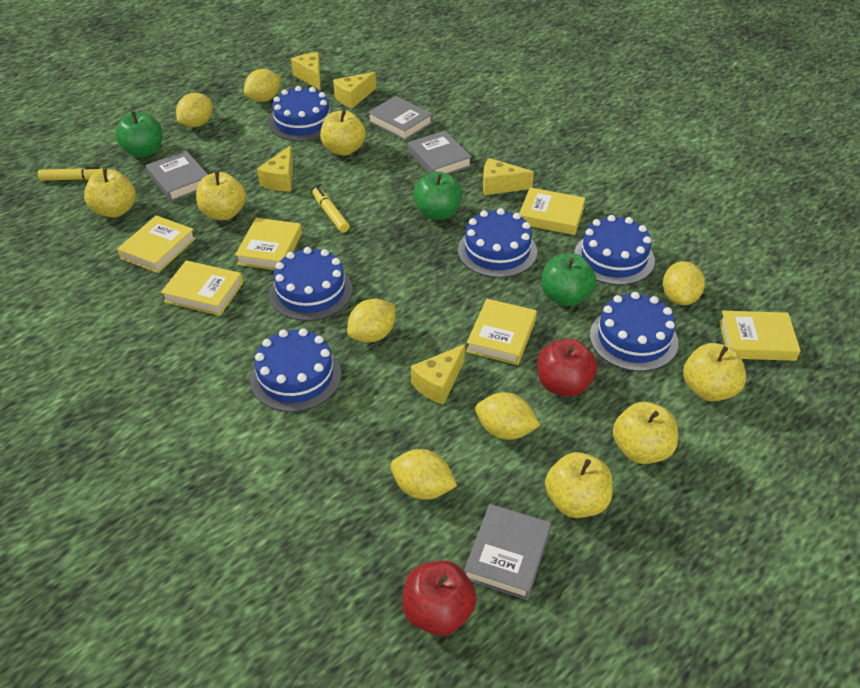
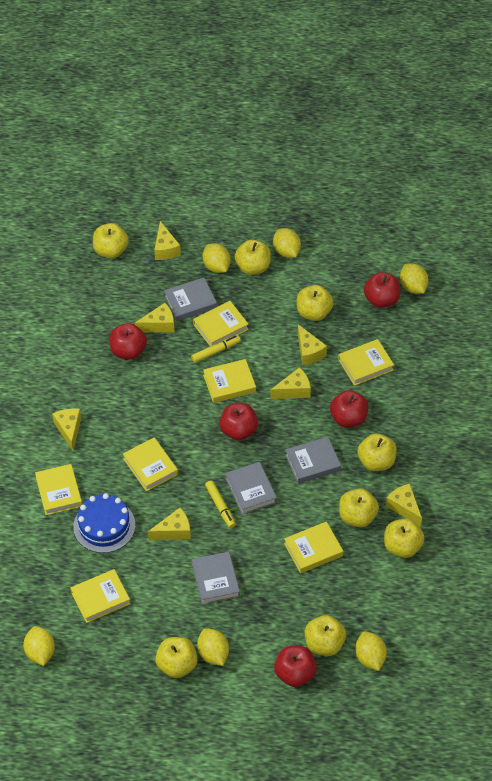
blue cake: [250,328,342,412] [269,86,332,141] [269,247,352,321] [458,208,537,278] [574,215,655,285] [590,292,679,371] = 6 -> [73,493,135,553] = 1
green apple: [115,111,162,158] [413,171,463,220] [541,253,596,306] = 3 -> none = 0
red apple: [402,561,477,636] [537,338,598,397] = 2 -> [109,323,147,360] [219,403,258,441] [274,646,317,687] [330,390,368,428] [364,272,401,308] = 5
yellow apple: [84,169,136,218] [196,171,246,220] [320,110,366,156] [545,452,613,518] [613,402,678,464] [683,343,746,401] = 6 -> [93,223,129,258] [155,637,198,678] [234,239,271,275] [297,285,334,321] [305,615,346,656] [339,488,379,527] [357,433,397,471] [384,518,425,558] = 8
yellow book: [117,215,196,273] [161,260,243,316] [235,218,302,270] [466,299,537,365] [519,187,585,235] [719,311,801,361] = 6 -> [35,464,82,515] [71,569,130,623] [123,437,178,492] [193,301,249,346] [203,359,256,403] [284,521,343,573] [338,339,394,386] = 7
yellow cheese: [257,146,293,191] [291,52,321,90] [333,72,376,109] [411,344,465,405] [483,158,534,195] = 5 -> [52,408,81,451] [135,303,174,333] [148,508,191,540] [154,221,181,260] [270,367,311,399] [298,325,327,365] [386,484,422,527] = 7

